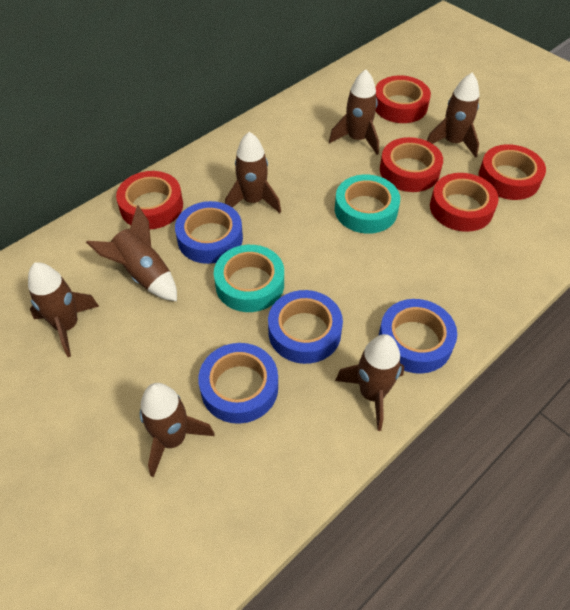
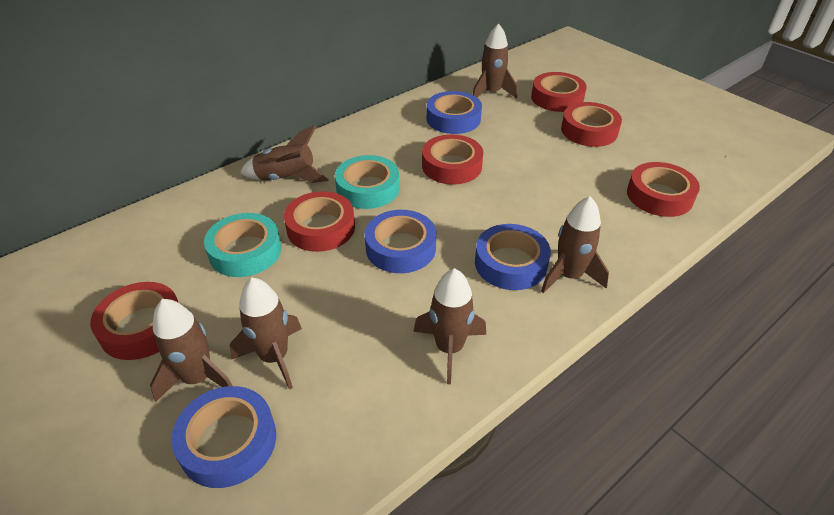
brown rocket: [28,262,99,357] [86,205,177,301] [140,383,215,477] [225,132,281,213] [329,69,379,155] [335,334,404,431] [427,73,480,158] = 7 -> [150,299,233,403] [230,277,302,390] [240,125,329,183] [413,268,486,384] [473,23,517,99] [541,196,609,293] = 6
red tape: [116,171,183,229] [376,75,431,123] [380,137,443,192] [430,173,499,232] [478,144,546,200] = 5 -> [90,282,179,360] [284,191,355,252] [422,134,483,185] [531,72,587,112] [561,102,622,147] [627,162,700,217] = 6

